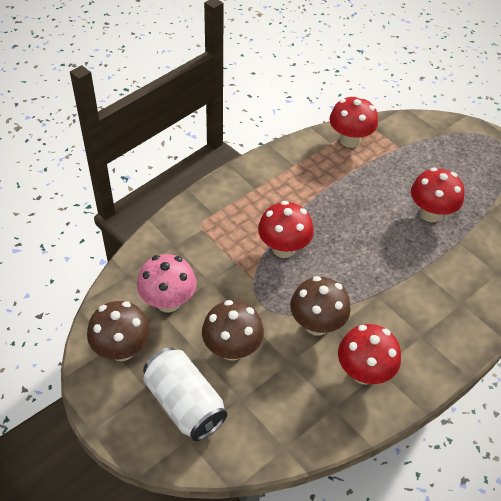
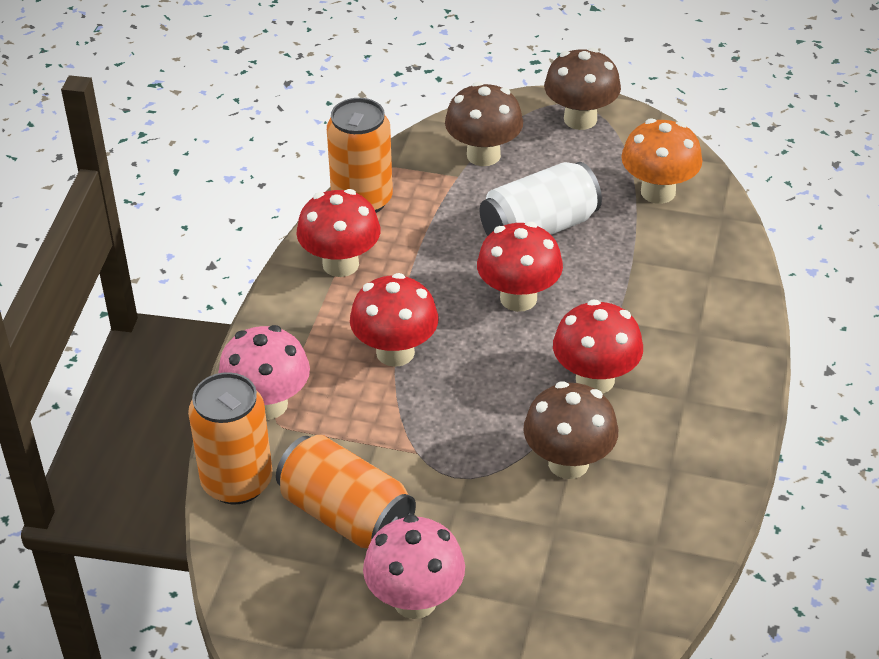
orange can: none = 0 -> [188,372,272,504] [276,435,416,549] [327,98,393,213] = 3
orange mushroom: none = 0 -> [621,118,702,204] = 1
pink mushroom: [137,254,196,312] = 1 -> [218,325,310,420] [363,514,465,619] = 2

